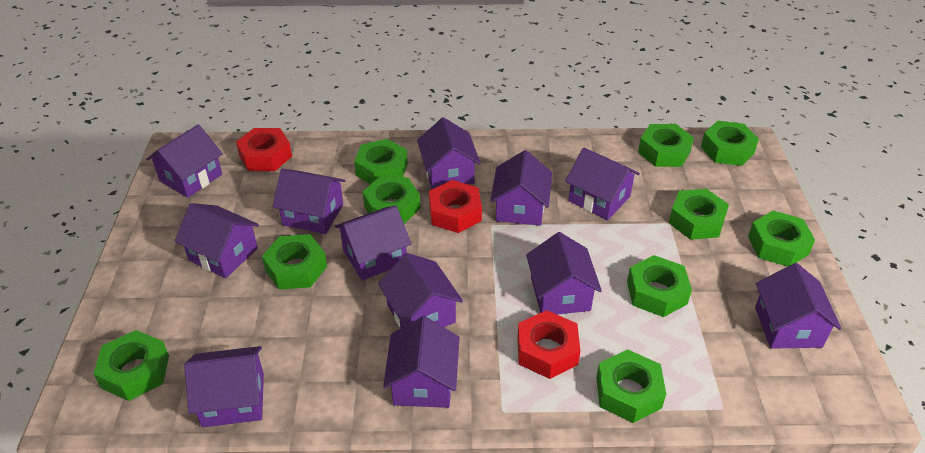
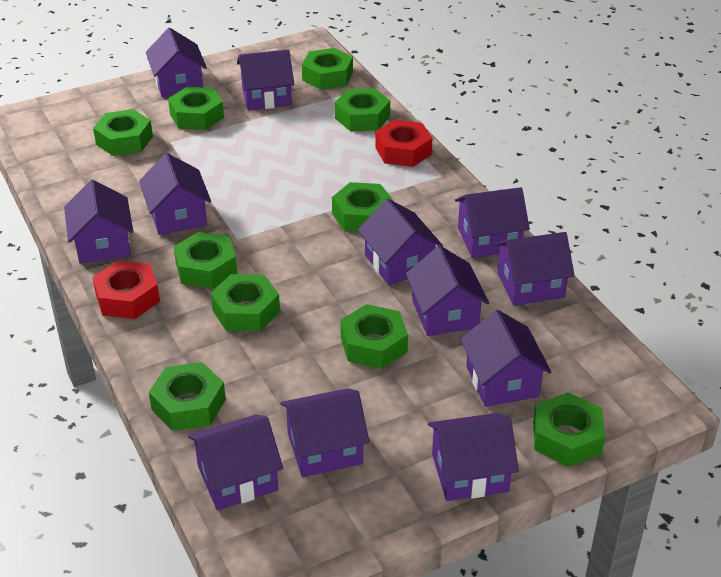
red nut: [236,128,292,171] [429,180,482,233] [517,310,580,379] = 3 -> [92,260,160,319] [375,120,432,167] = 2

